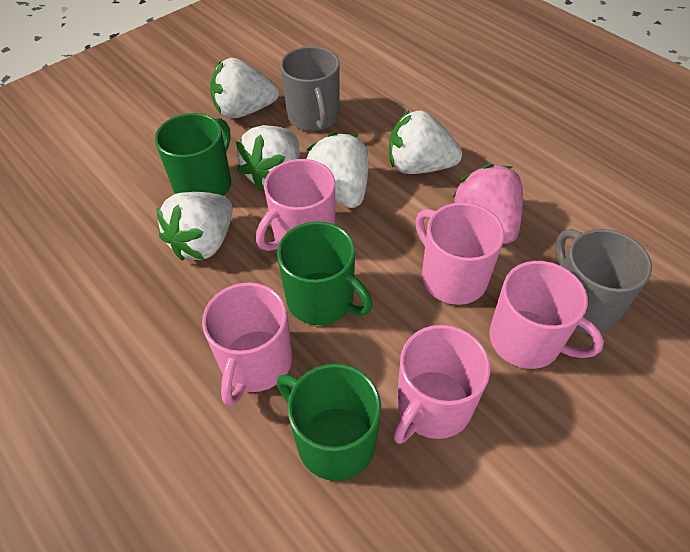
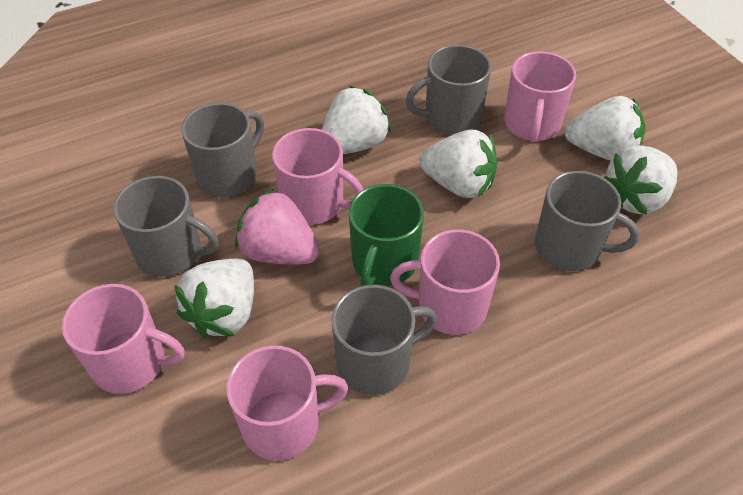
green mug: [155,113,231,196] [277,221,373,325] [277,363,381,481] = 3 -> [349,184,424,286] = 1
grey mug: [280,46,340,131] [555,229,652,334] = 2 -> [113,176,219,277] [181,103,264,197] [331,285,437,395] [406,45,491,134] [535,171,640,271] = 5

